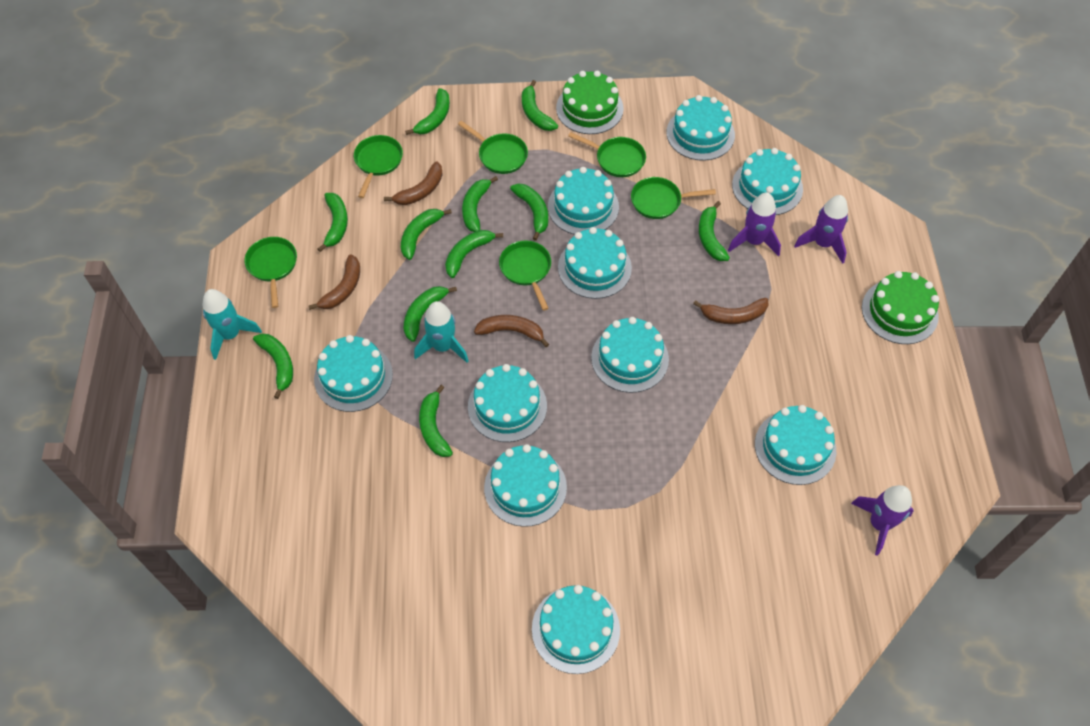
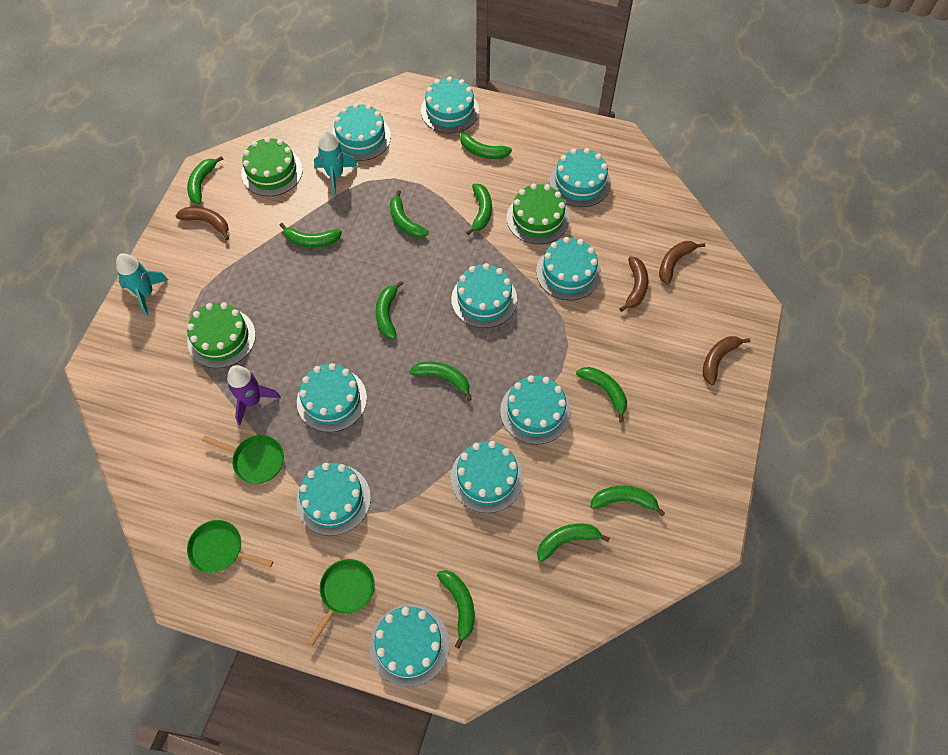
green cake: [556,71,624,134] [862,271,939,344] = 2 -> [187,302,256,368] [241,137,303,196] [507,183,569,244] = 3
green pan: [245,237,297,308] [354,135,403,198] [458,121,528,174] [499,240,551,311] [568,132,646,177] [631,177,716,219] = 6 -> [187,520,273,573] [202,435,284,484] [307,559,375,646] = 3
purple rocket: [728,192,781,256] [794,195,848,264] [851,485,914,556] = 3 -> [227,365,281,425] = 1

